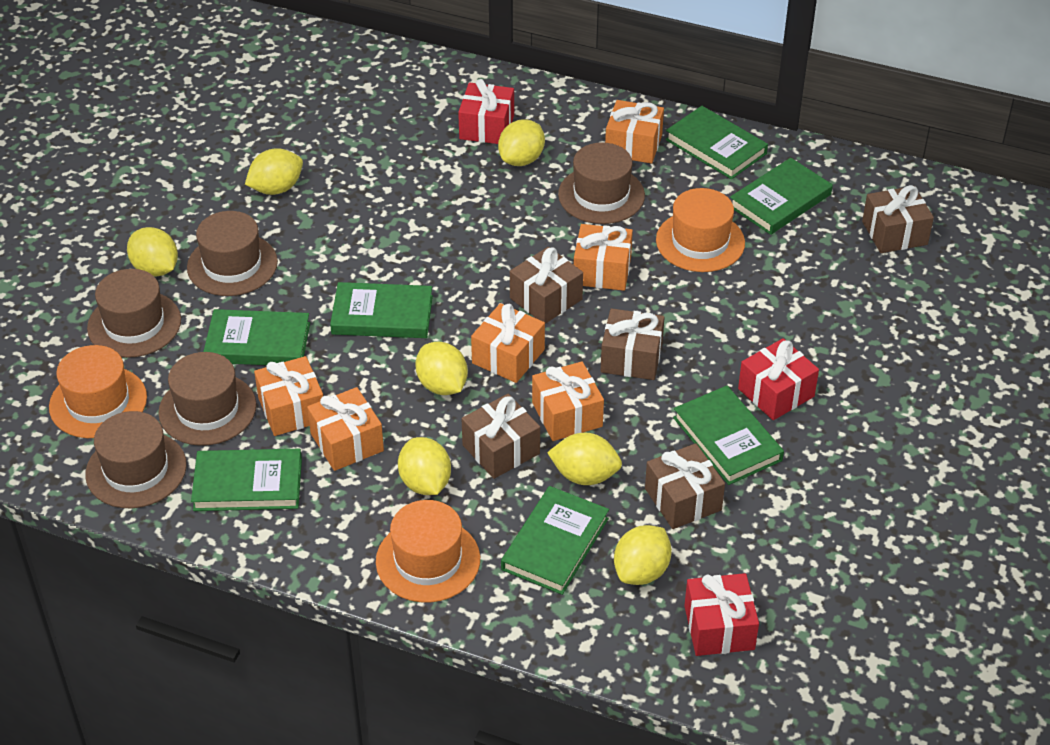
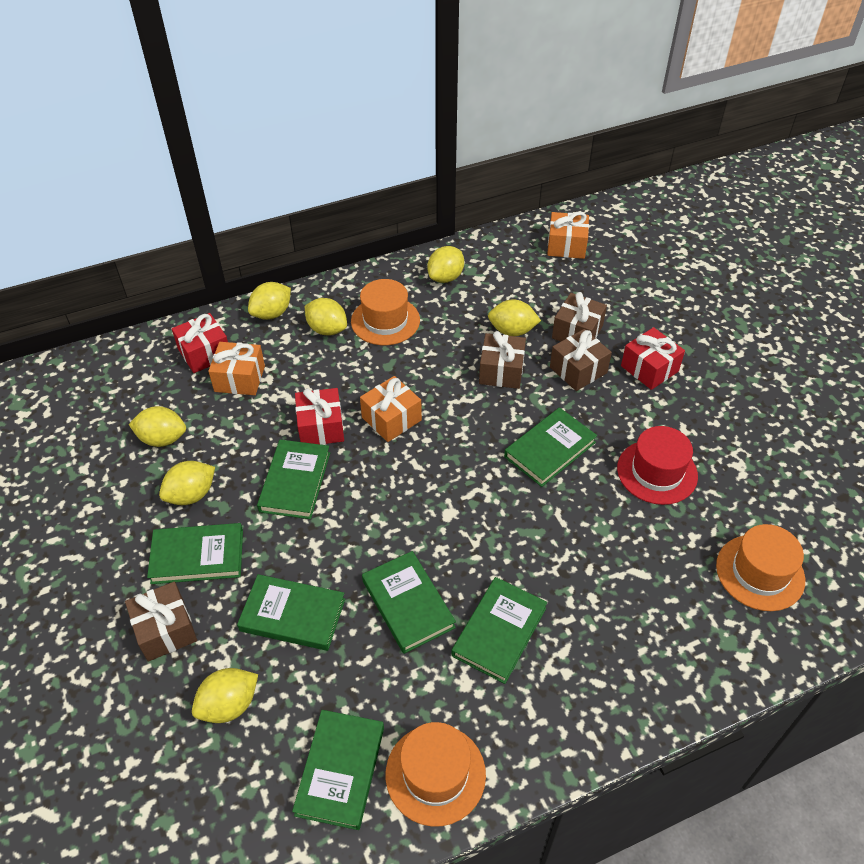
brown gift: [462,394,540,479] [510,247,583,324] [601,308,665,380] [645,443,725,529] [862,185,934,253] = 5 -> [125,582,197,662] [479,331,526,389] [550,329,612,391] [552,292,607,341] = 4
brown hat: [85,411,187,508] [87,269,181,358] [158,352,256,446] [187,211,278,296] [558,142,645,224] = 5 -> none = 0
orange gift: [254,356,323,436] [307,387,384,471] [471,303,545,383] [532,361,604,441] [574,224,633,291] [605,100,664,164] = 6 -> [208,342,265,395] [360,376,422,442] [547,212,589,259] = 3
red hat: none = 0 -> [617,426,698,505] = 1

